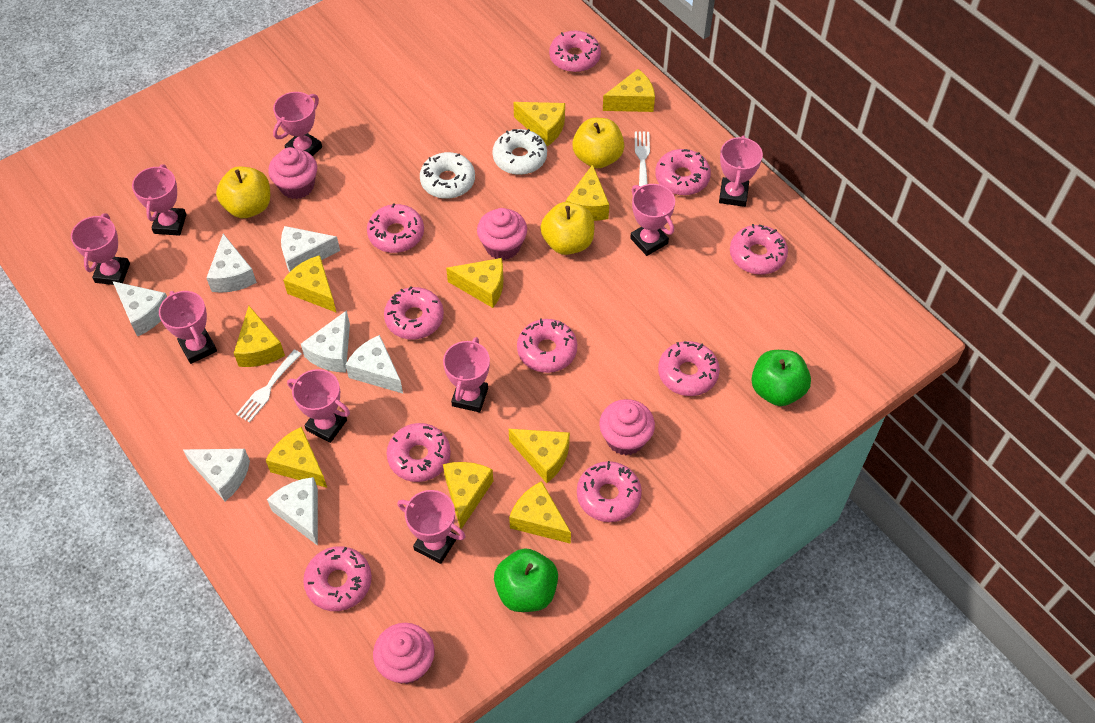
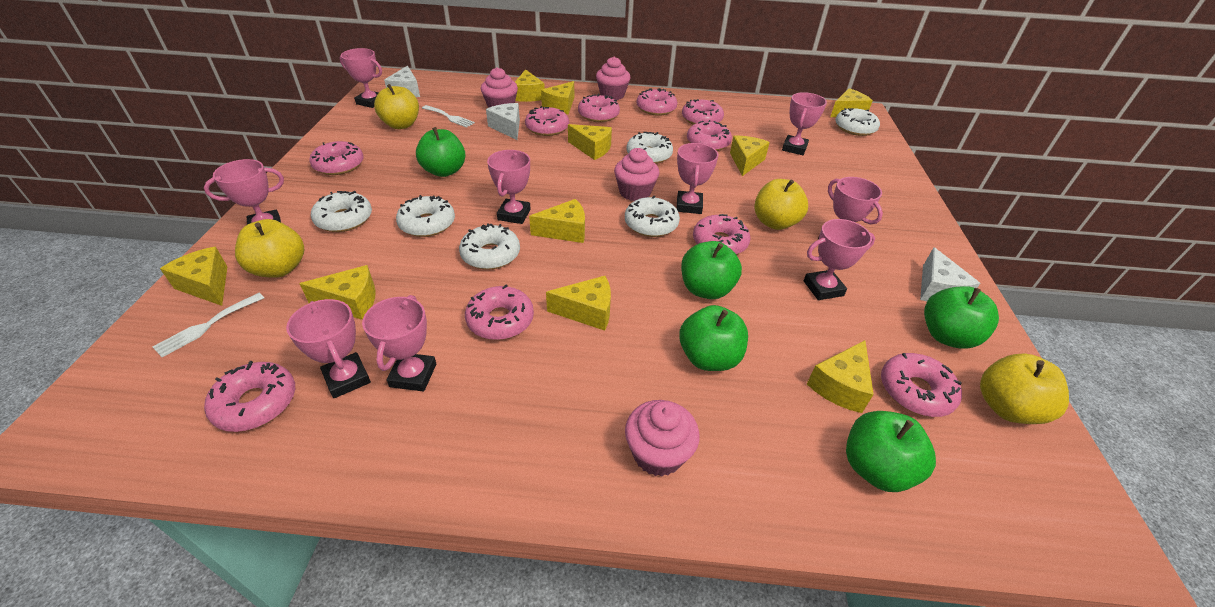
green apple: [494,548,558,612] [751,350,811,406] = 2 -> [416,127,465,177] [679,305,748,371] [681,241,742,299] [846,411,936,492] [924,286,999,349] = 5
white cheese: [113,281,167,337] [183,449,250,501] [206,234,257,293] [267,477,318,546] [281,226,340,272] [301,310,350,373] [345,335,403,393] = 7 -> [384,66,420,97] [486,103,520,140] [920,247,980,301] = 3
white donut: [420,152,475,199] [492,129,547,175] = 2 -> [311,191,372,232] [396,195,455,237] [459,223,520,270] [625,196,680,237] [626,132,673,164] [835,108,880,136] = 6
yellow apple: [216,167,270,218] [540,202,594,255] [572,118,624,168] = 3 -> [235,219,304,278] [374,84,419,129] [754,179,808,230] [980,353,1069,424] = 4

